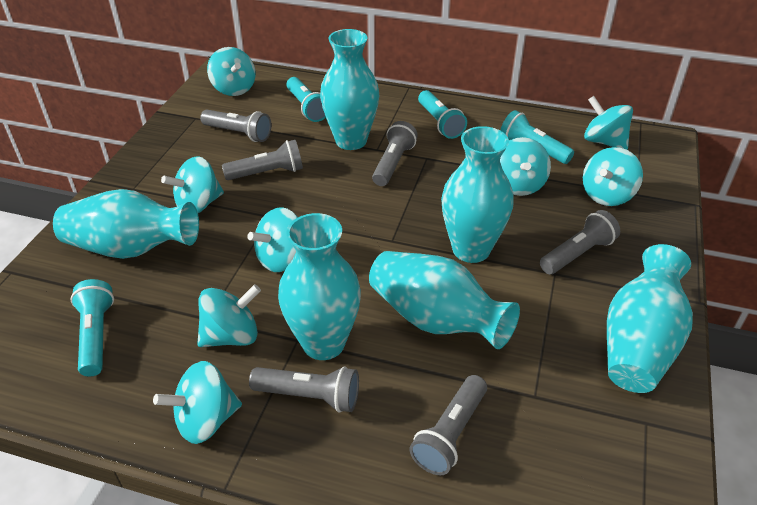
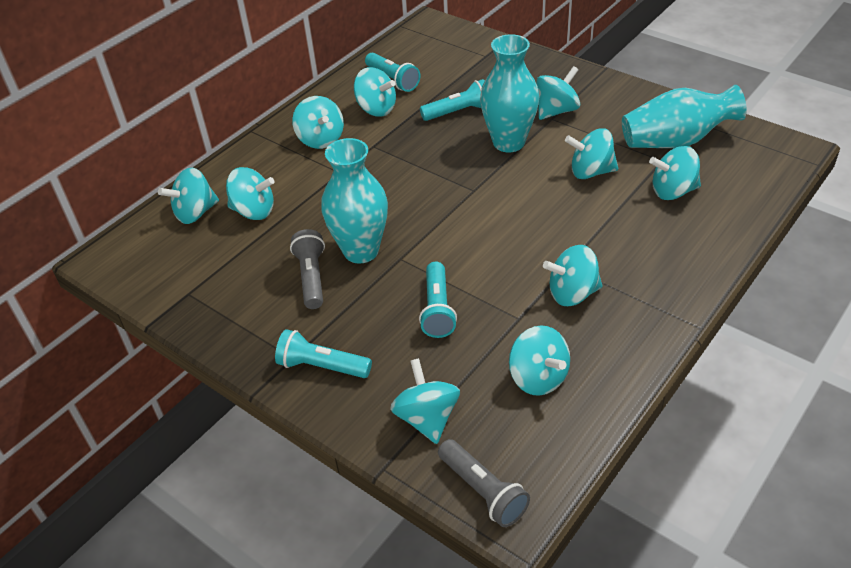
grey flashlight: [200,109,271,142] [222,140,303,180] [249,366,359,413] [372,121,418,186] [410,375,487,475] [540,210,620,274] = 6 -> [290,229,325,309] [438,439,530,527] = 2
turquoise spinning top: [153,361,242,444] [161,156,224,213] [197,284,261,347] [207,47,256,96] [247,207,298,272] [500,137,551,196] [583,147,643,206] [584,96,633,150] = 8 -> [158,167,219,224] [226,167,274,220] [292,96,344,149] [354,67,396,117] [390,358,460,444] [509,325,570,396] [536,66,580,120] [543,245,603,306] [565,128,618,179] [649,146,701,200] = 10
turquoise vase: [53,189,199,259] [278,213,361,360] [320,29,379,150] [369,251,520,349] [441,126,514,263] [607,244,693,393] = 6 -> [321,138,388,264] [480,34,539,153] [622,85,747,148] = 3

